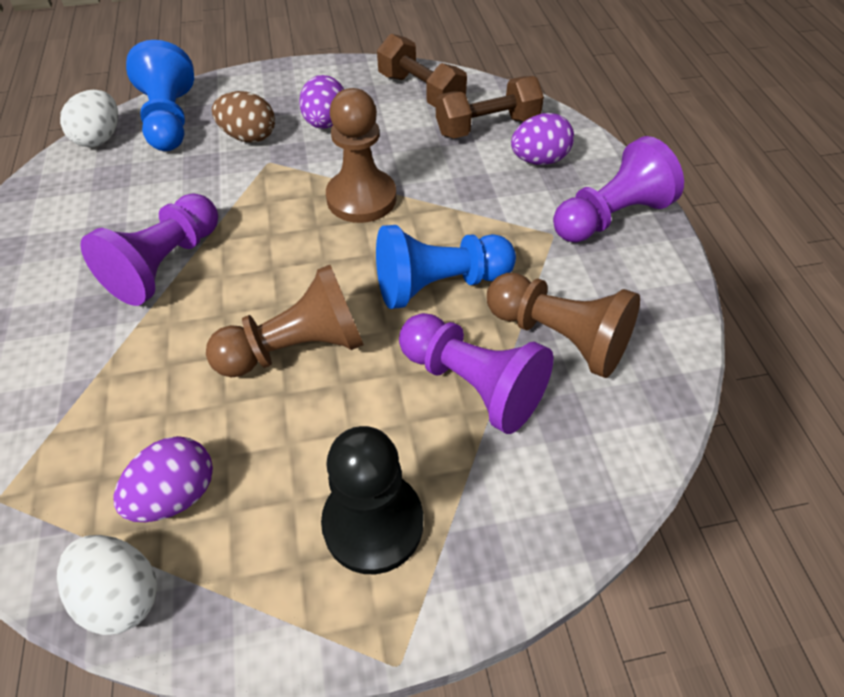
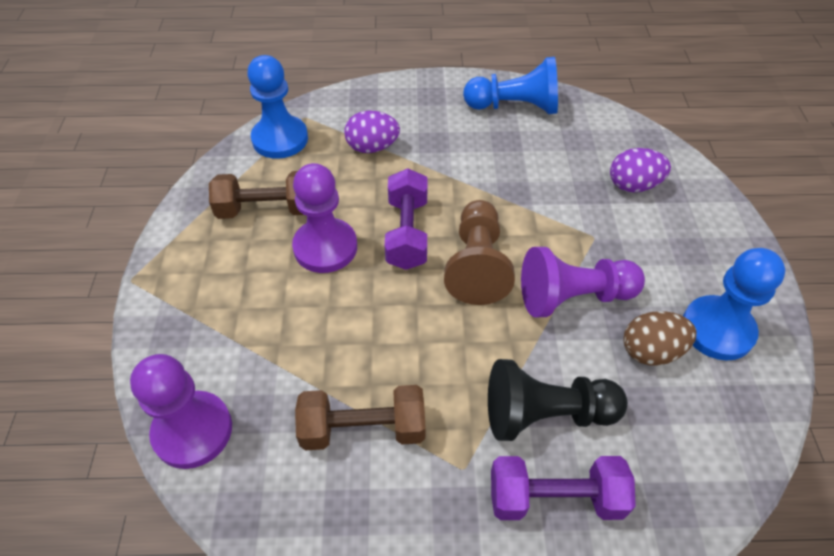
blue pawn: [126,40,194,151] [376,225,516,309] = 2 -> [247,55,308,159] [463,57,558,114] [683,248,785,361] = 3
brown pawn: [206,265,364,378] [326,88,397,223] [487,273,640,378] = 3 -> [444,200,515,305] = 1
purple dumbbell: none = 0 -> [385,169,428,270] [491,456,636,520] = 2
purple egg: [114,436,213,522] [299,75,344,129] [511,113,574,165] = 3 -> [344,110,400,153] [610,148,671,192] = 2
white egg: [57,535,157,635] [60,90,118,147] = 2 -> none = 0

